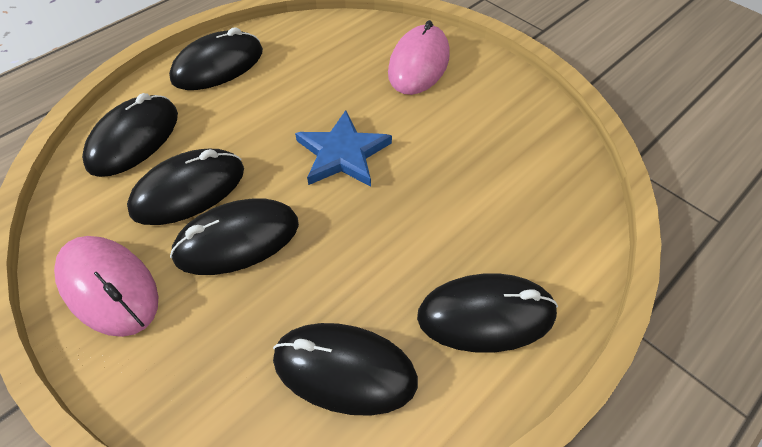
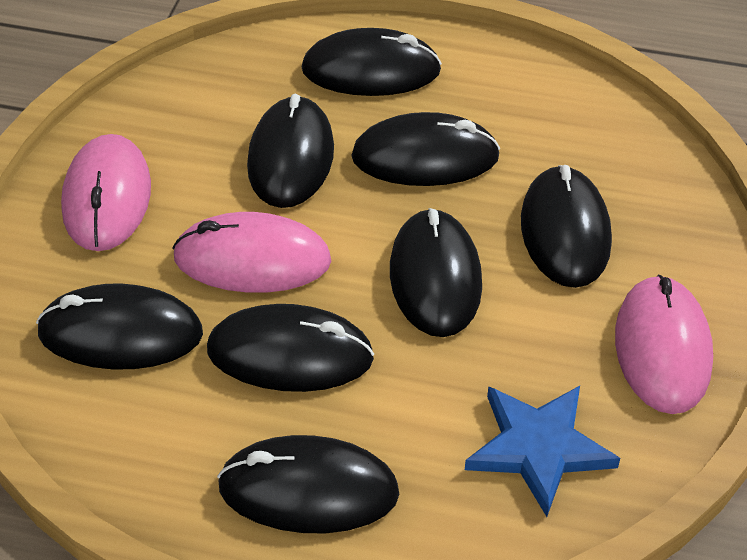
black mouse: [82,93,178,177] [127,149,244,225] [169,27,263,90] [170,198,299,275] [273,323,418,416] [417,273,558,353] = 6 -> [36,284,203,369] [207,304,374,392] [217,435,399,533] [247,94,334,208] [301,28,442,96] [351,112,500,186] [390,208,482,337] [521,165,612,288] = 8
pink mouse: [54,236,158,337] [388,20,450,95] = 2 -> [61,134,151,251] [172,212,331,293] [615,275,713,414] = 3

